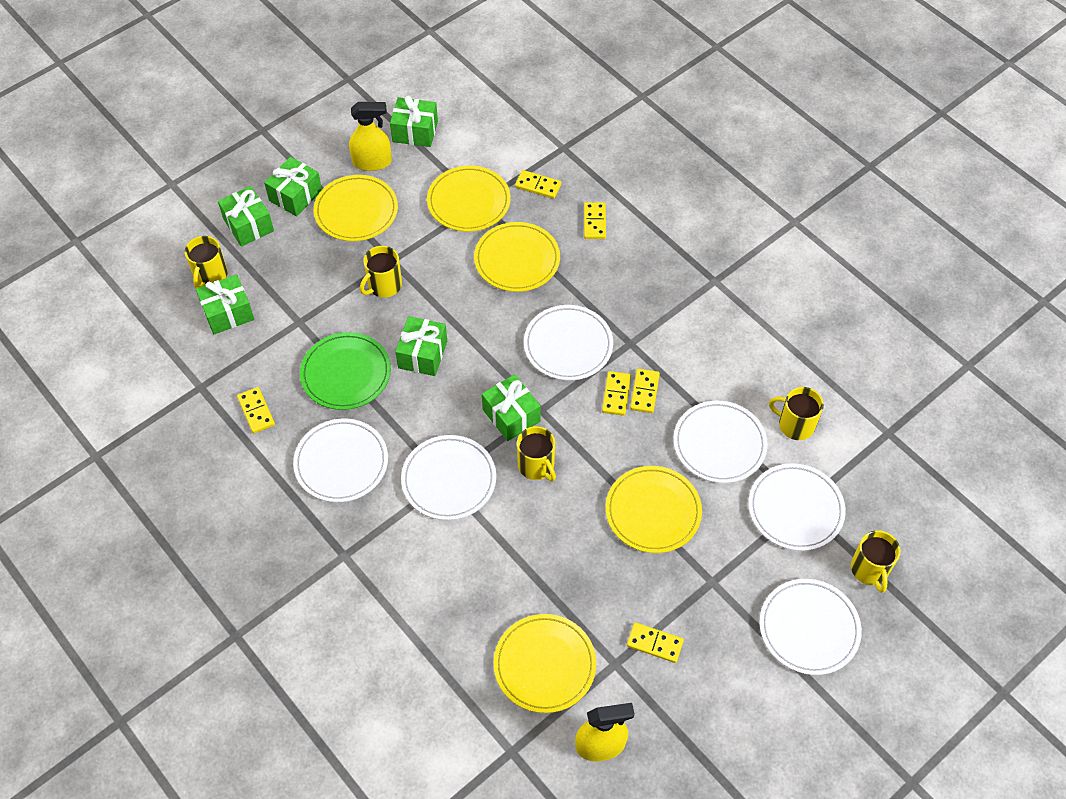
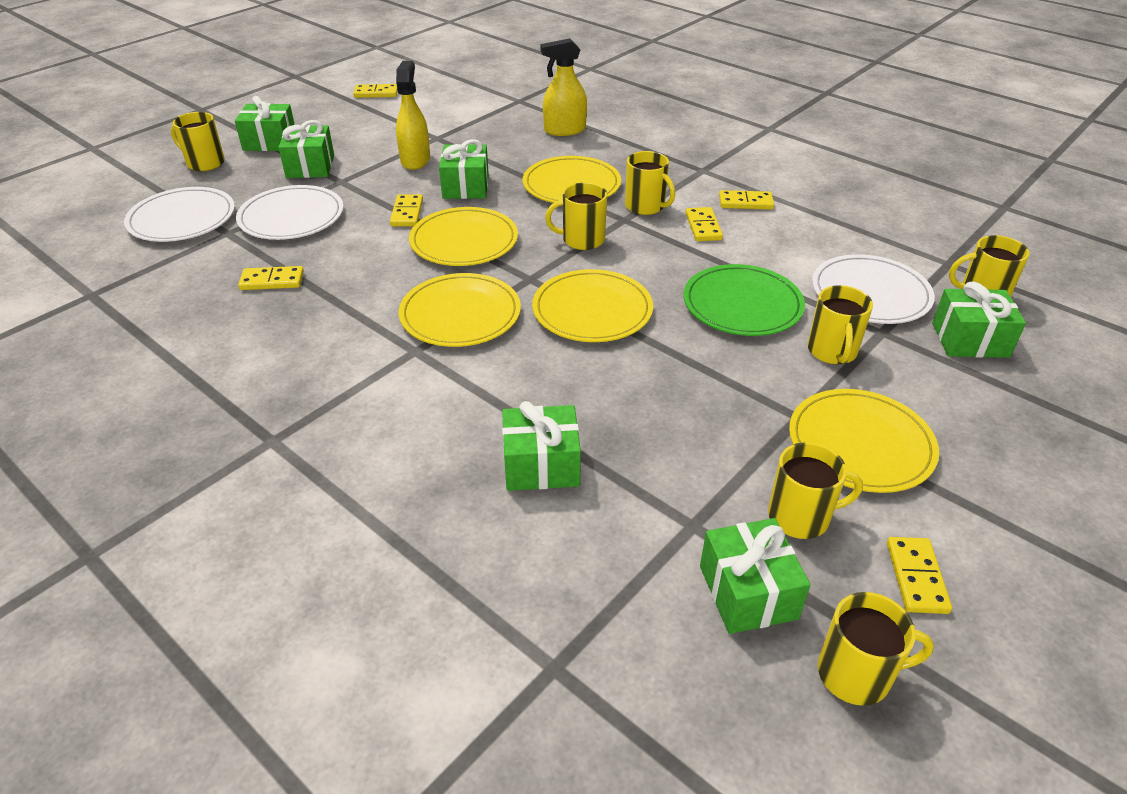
white plate: [293,419,388,502] [401,435,496,520] [524,305,613,380] [673,401,768,483] [749,463,846,551] [759,579,862,675] = 6 -> [124,187,235,242] [236,185,344,240] [812,254,935,324] = 3
yellow mug: [185,236,228,289] [360,246,402,298] [517,426,556,482] [769,387,824,440] [851,530,900,593] = 5 -> [171,112,225,171] [545,183,607,250] [625,151,675,215] [768,442,863,539] [808,285,873,364] [818,592,934,706] [949,235,1030,297] = 7

